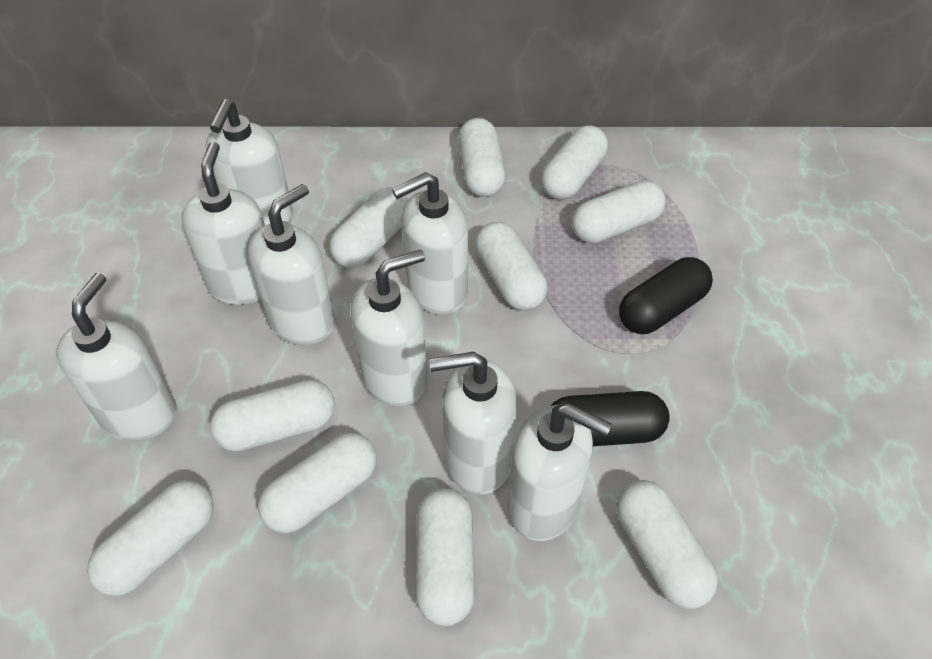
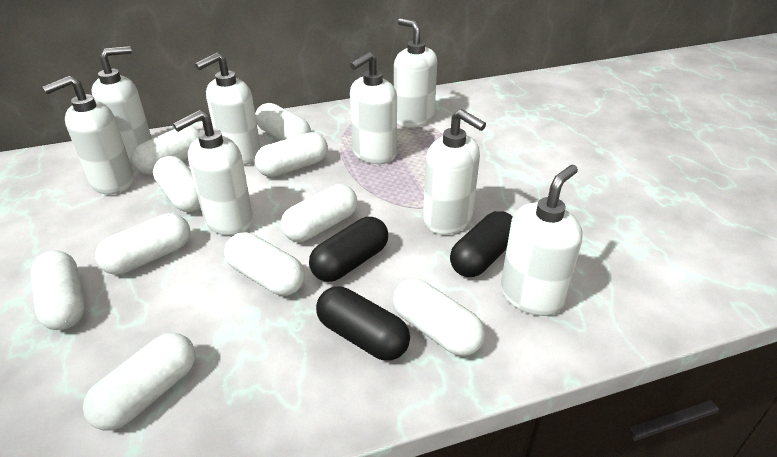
black capsule: [551,391,670,446] [619,257,713,334] = 2 -> [309,217,388,282] [316,286,410,361] [450,211,512,277] = 3

